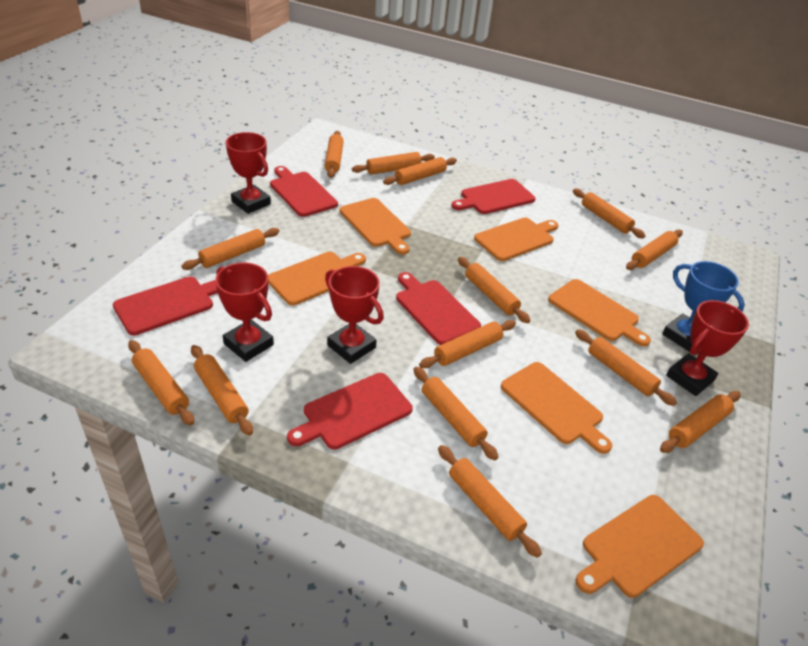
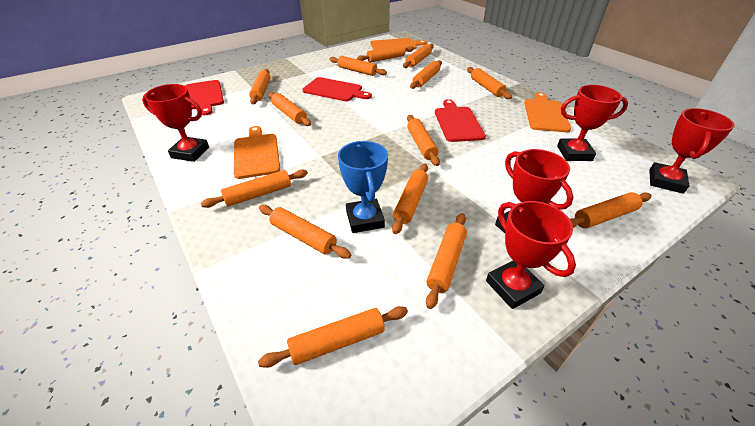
orange cutting board: [268,252,366,305] [340,198,411,255] [474,217,559,261] [501,362,612,454] [548,279,651,346] [576,495,704,598] = 6 -> [234,126,281,179] [370,38,427,50] [524,92,571,132] = 3
red cutting board: [113,276,218,335] [270,166,338,217] [287,373,413,449] [396,272,481,345] [452,179,536,214] = 5 -> [185,80,224,115] [303,77,372,101] [435,99,486,142] = 3
red trophy: [215,262,274,362] [226,132,271,214] [325,266,384,364] [666,300,749,396] = 4 -> [142,84,209,162] [486,201,576,309] [495,149,573,233] [557,85,628,161] [649,108,734,194] = 5

